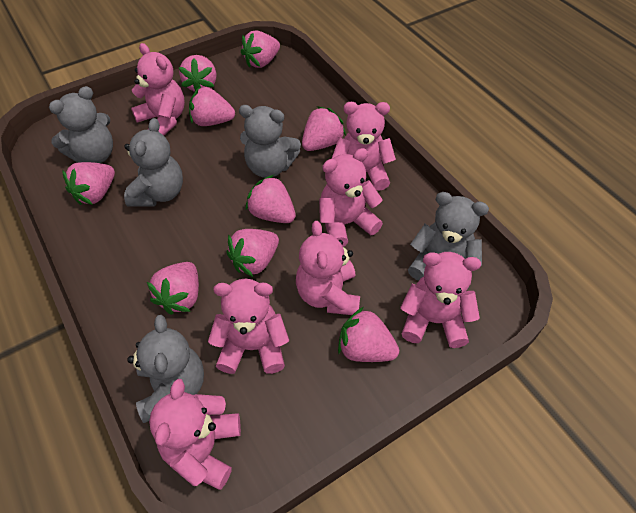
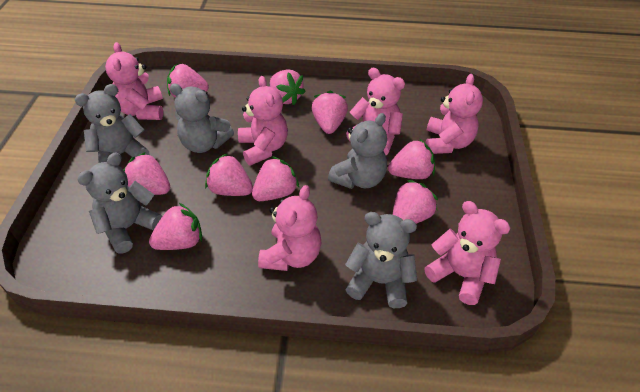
pink teddy bear: [131,43,185,135] [149,379,241,490] [208,279,289,374] [296,221,360,315] [319,148,383,247] [332,102,396,191] [400,252,481,348] = 7 -> [105,42,163,120] [238,76,288,166] [258,185,321,271] [346,68,405,155] [424,201,511,305] [426,74,483,154] = 6

